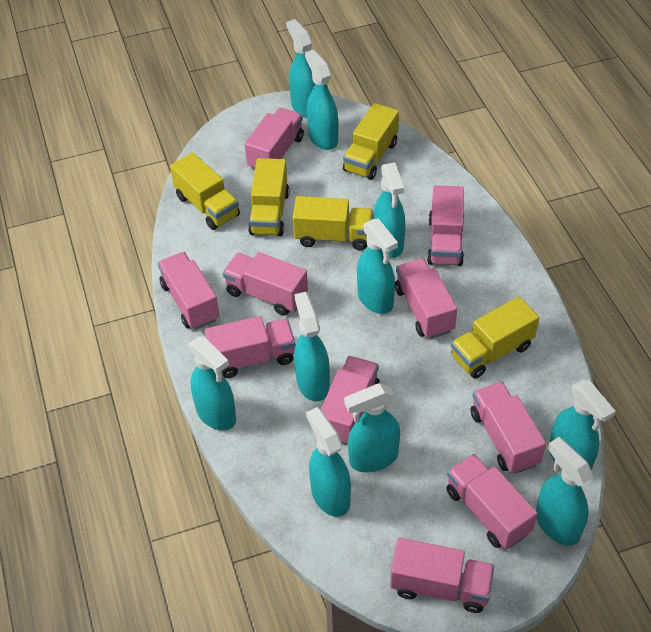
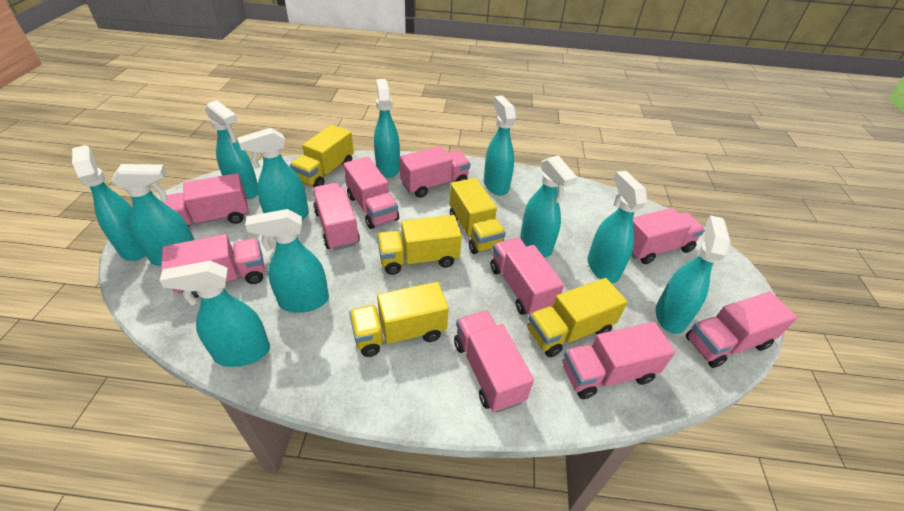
turquoise spray bottle: [189,336,236,430] [286,19,315,118] [294,292,330,402] [305,49,338,150] [306,407,351,517] [344,383,400,472] [357,219,398,314] [373,163,405,258] [536,437,593,546] [550,380,616,469] = 10 -> [72,145,146,261] [111,164,194,266] [159,260,270,367] [205,100,258,199] [237,128,309,220] [245,209,329,313] [374,79,400,178] [484,95,516,195] [520,155,577,257] [587,171,647,283] [656,215,731,334] = 11

